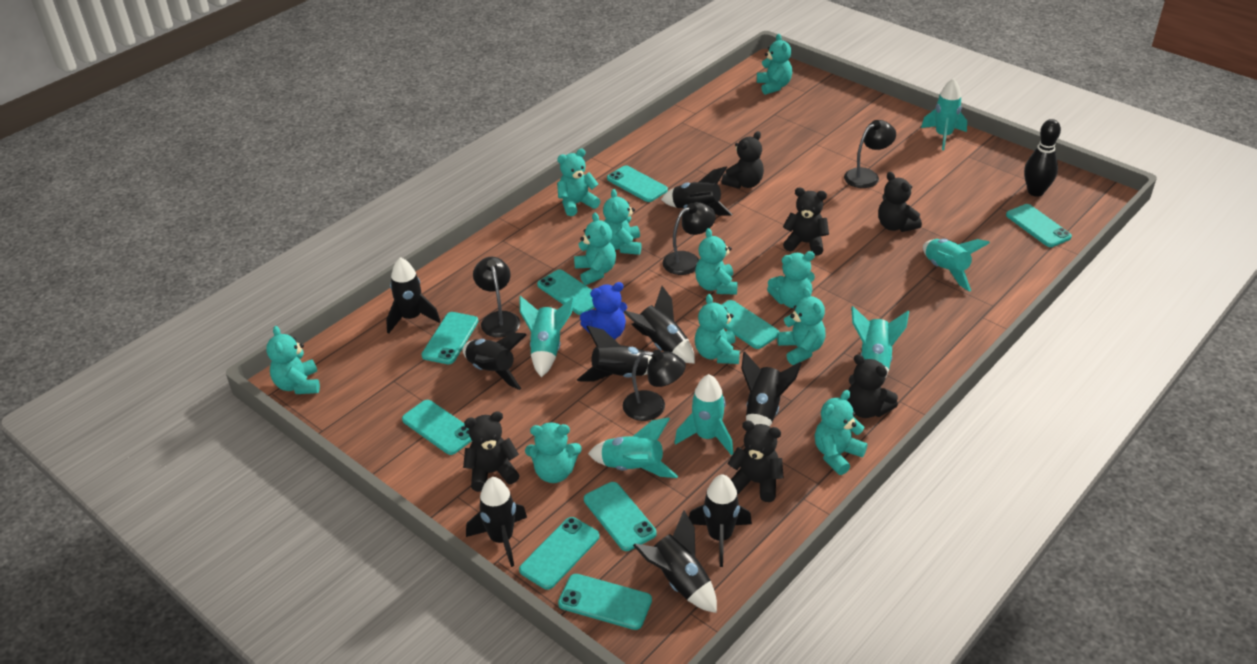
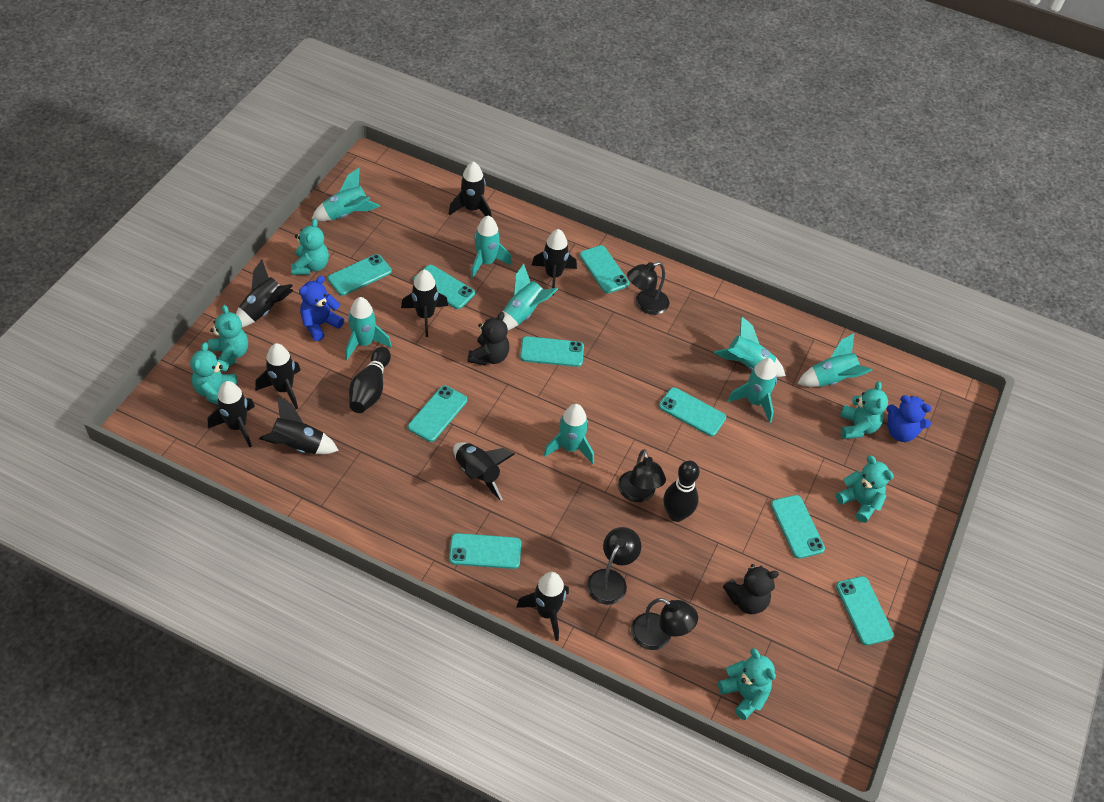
black bowling pin: [1024,119,1061,197] = 1 -> [349,347,391,413] [664,461,700,522] = 2
black teddy bear: [463,411,520,492] [721,131,764,189] [727,421,784,502] [783,188,829,256] [847,354,898,418] [878,172,922,232] = 6 -> [468,312,509,366] [723,564,779,614] = 2
blue teddy bear: [580,282,627,340] = 1 -> [299,276,344,341] [887,395,932,442] = 2
turquoise rocket: [519,296,575,377] [588,417,678,478] [674,374,733,455] [851,306,909,376] [921,78,967,150] [923,239,990,292] = 6 -> [312,168,380,221] [345,297,392,361] [471,215,512,279] [502,263,558,330] [544,404,594,464] [714,316,786,377] [728,358,777,423] [797,333,873,387] = 8
turquoise teddy bear: [266,326,320,394] [525,422,582,483] [557,149,600,216] [574,213,616,285] [603,189,642,255] [695,228,738,295] [695,294,740,364] [757,34,792,95] [767,251,815,308] [777,288,825,365] [815,390,867,475] = 11 -> [190,342,237,405] [208,305,248,366] [291,219,329,275] [718,648,776,720] [836,455,894,523] [840,381,888,439] = 6

